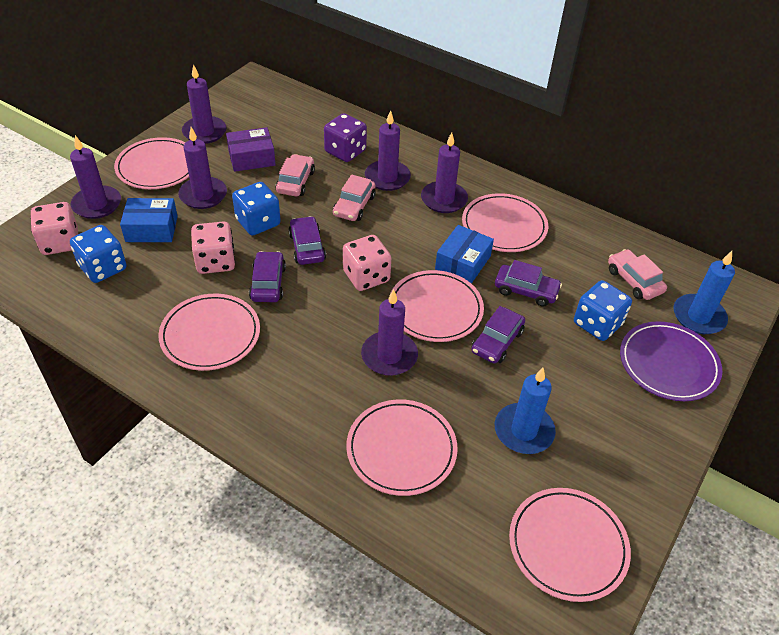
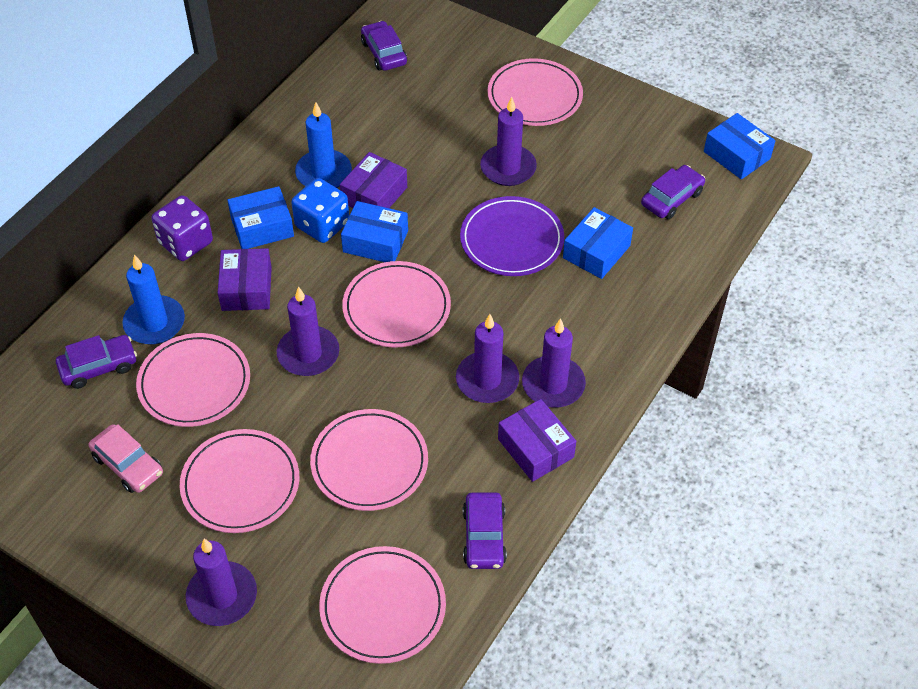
blue box: [120,198,178,242] [435,225,494,284] = 2 -> [227,186,294,249] [341,201,408,262] [563,207,633,279] [704,113,776,179] = 4
blue dice: [70,225,127,283] [232,182,281,235] [574,280,632,341] = 3 -> [291,178,349,243] = 1
pink car: [276,154,315,196] [333,174,376,221] [608,249,667,300] = 3 -> [89,424,163,493] = 1
pink dice: [30,202,78,255] [191,221,235,274] [343,235,391,291] = 3 -> none = 0
purple box: [226,127,276,172] = 1 -> [218,248,272,311] [340,152,407,208] [498,399,576,482] = 3
purple candle: [70,135,121,219] [178,127,227,209] [182,64,226,144] [361,289,418,376] [365,110,411,191] [421,132,468,213] = 6 -> [186,539,257,626] [277,286,339,376] [456,314,519,403] [480,97,537,186] [522,318,586,408] = 5

